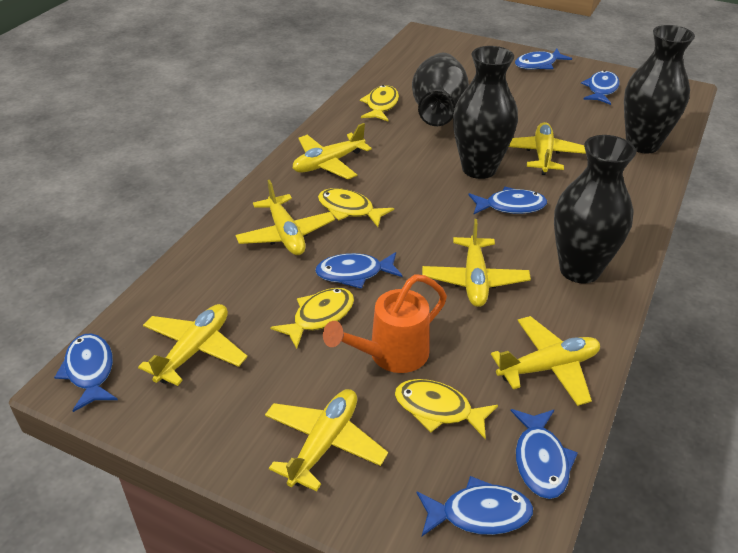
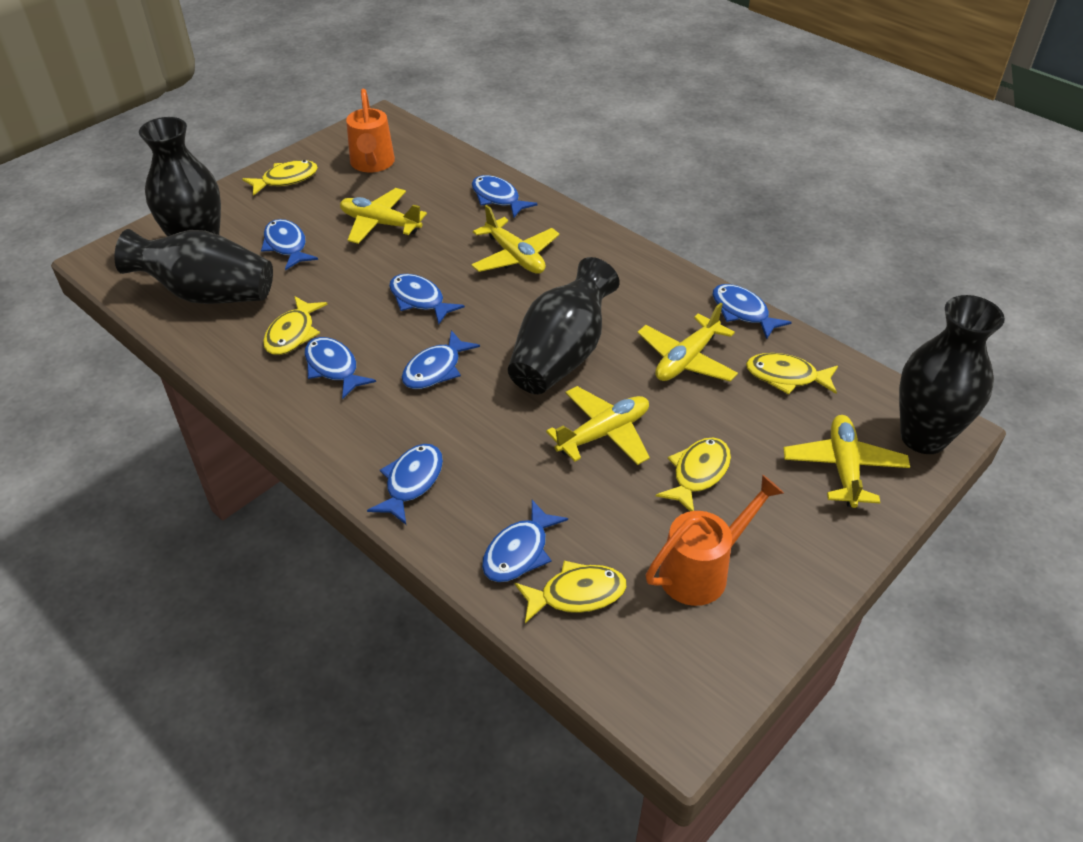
blue fish: [54,333,118,412] [315,252,403,289] [417,476,533,536] [469,187,547,215] [511,409,578,499] [515,49,572,70] [581,70,620,105] = 7 -> [261,219,318,270] [304,337,376,399] [367,444,443,525] [389,274,465,325] [401,330,480,389] [472,175,538,218] [482,500,568,582] [712,284,792,339] = 8
orange watering can: [323,274,447,373] = 1 -> [346,89,395,172] [646,474,784,606] = 2
yellow fish: [270,288,354,349] [318,188,394,227] [360,85,399,122] [395,379,498,439] = 4 -> [242,160,318,196] [263,296,328,355] [515,561,627,623] [656,438,731,511] [746,353,838,394] = 5
yellow plane: [138,304,248,386] [235,180,335,255] [265,389,388,491] [293,123,372,179] [422,219,531,307] [491,316,600,406] [509,122,586,175] = 7 -> [340,188,427,244] [471,205,560,274] [546,386,650,465] [638,302,738,382] [783,415,910,508] = 5

